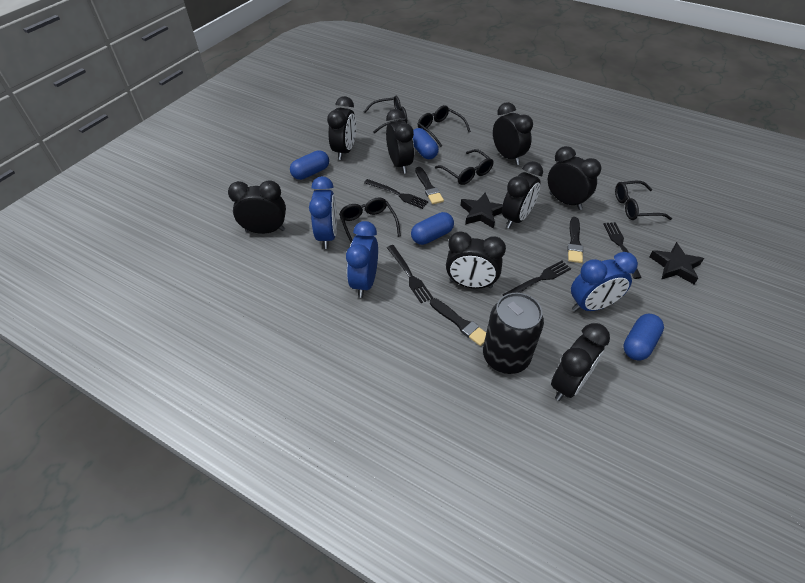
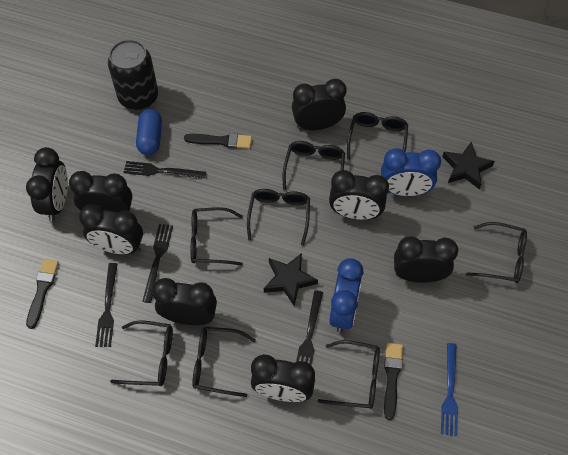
black glasses: [339,197,401,243] [363,96,407,133] [418,105,471,147] [435,149,494,185] [615,181,672,220] = 5 -> [110,320,173,386] [190,207,243,265] [192,327,256,397] [247,189,310,246] [283,141,345,190] [318,340,380,409] [347,112,408,160] [466,222,527,283] = 8
blue capsule: [290,150,329,180] [411,212,454,245] [413,128,439,159] [623,314,664,360] = 4 -> [136,109,162,155] = 1
blue clock: [309,176,337,249] [346,221,378,298] [571,252,638,312] = 3 -> [329,258,364,333] [381,148,441,196] = 2
blue fork: none = 0 -> [441,343,458,436] = 1

